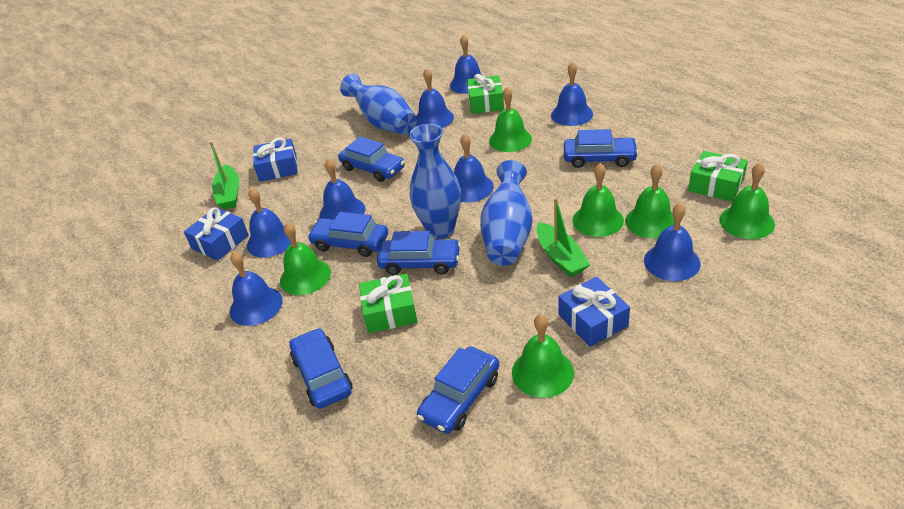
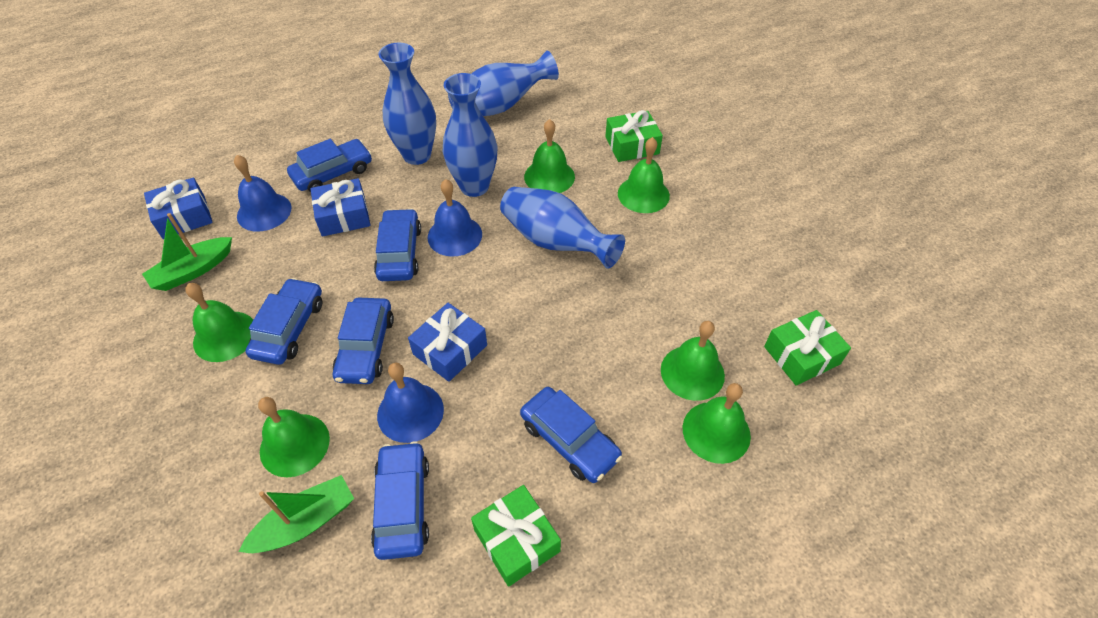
blue bell: [230,251,283,326] [247,188,291,258] [319,159,366,219] [416,68,454,128] [450,34,482,94] [454,133,494,202] [551,62,593,126] [644,203,701,281] = 8 -> [234,155,292,232] [377,363,444,443] [428,179,482,257] = 3
blue vase: [340,73,417,135] [409,124,461,239] [480,160,533,266] = 3 -> [378,43,436,165] [443,73,497,197] [448,51,559,116] [500,187,625,269] = 4

